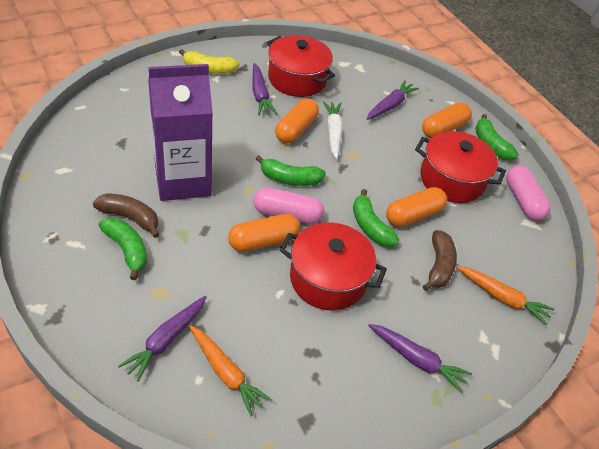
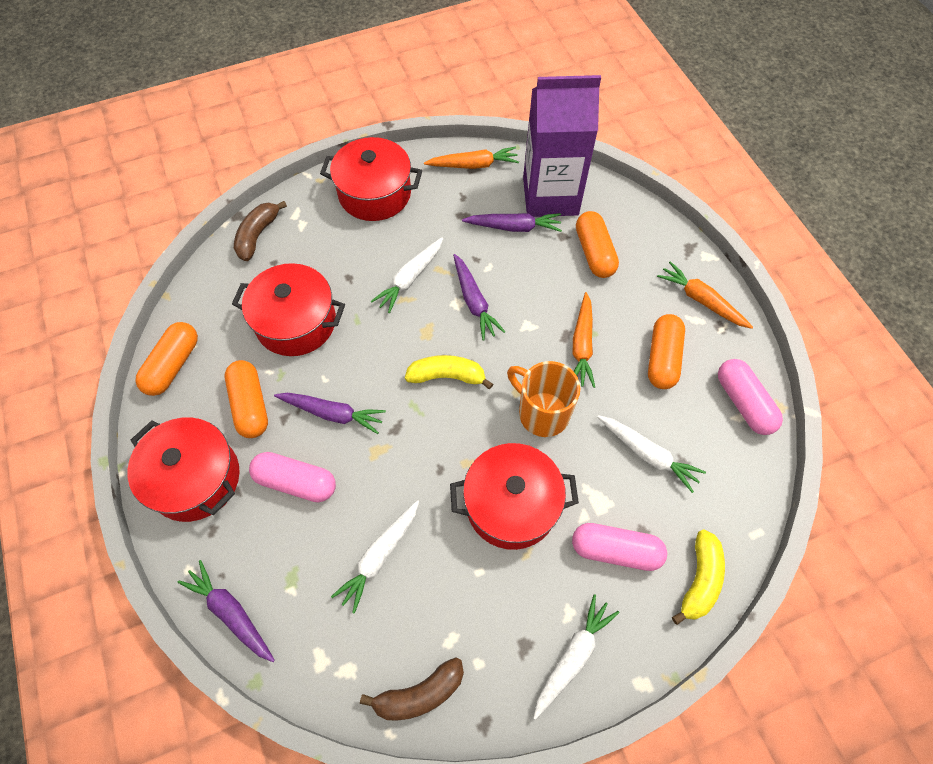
green banana: [99,218,147,280] [256,155,326,186] [353,189,399,247] [475,114,519,161] = 4 -> none = 0
orange carrot: [189,325,272,416] [456,266,554,326] = 2 -> [424,147,519,169] [573,292,595,388] [657,261,753,329] = 3
orange mug: none = 0 -> [507,361,581,437] = 1
pink capsule: [253,188,324,224] [506,165,551,221] = 2 -> [249,452,336,502] [572,523,667,571] [718,359,783,435] = 3
red pot: [266,35,335,97] [280,223,387,311] [415,131,506,203] = 3 -> [127,417,240,522] [232,263,345,356] [320,137,422,221] [450,443,579,550] = 4
white carrot: [323,101,343,159] = 1 -> [331,500,419,614] [371,237,443,313] [534,594,619,720] [597,415,706,493] = 4
yellow banana: [179,49,240,74] = 1 -> [405,355,493,389] [672,530,725,625] = 2

